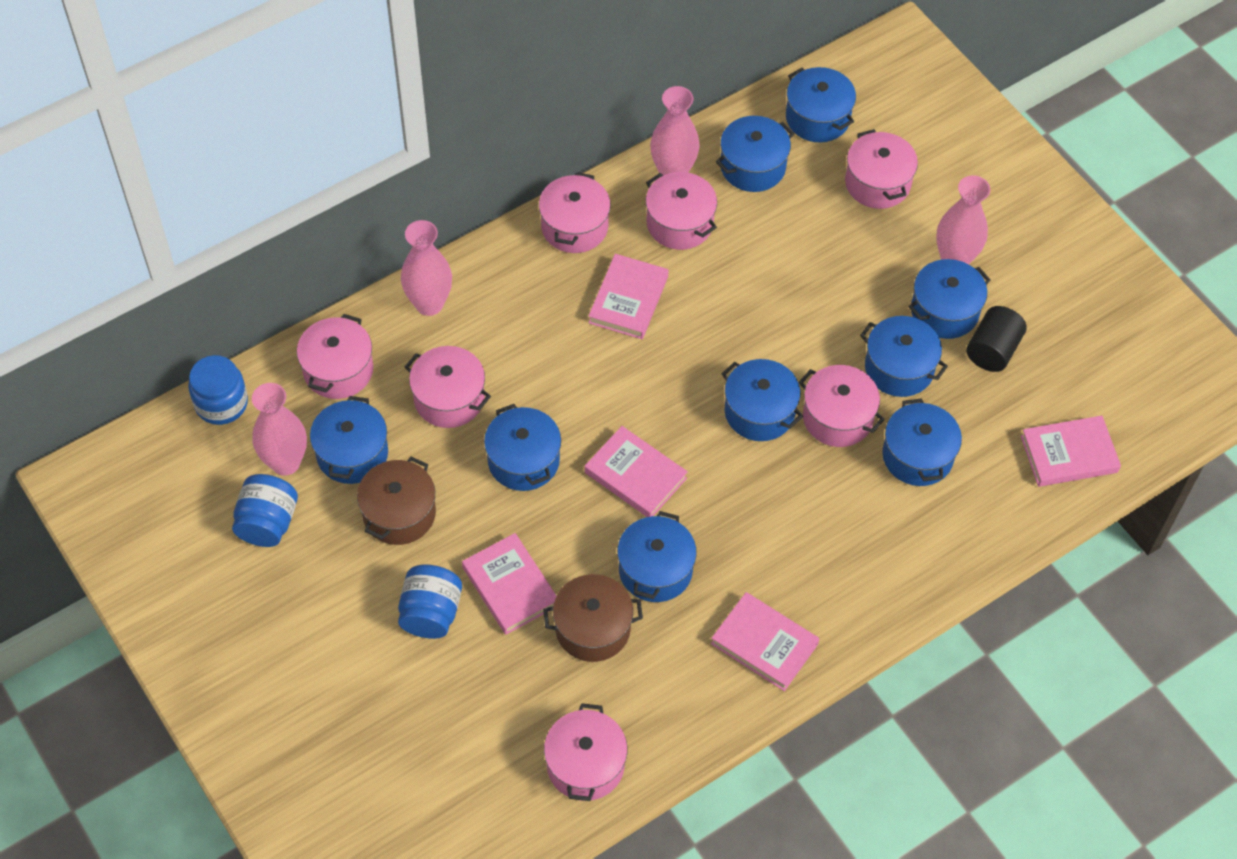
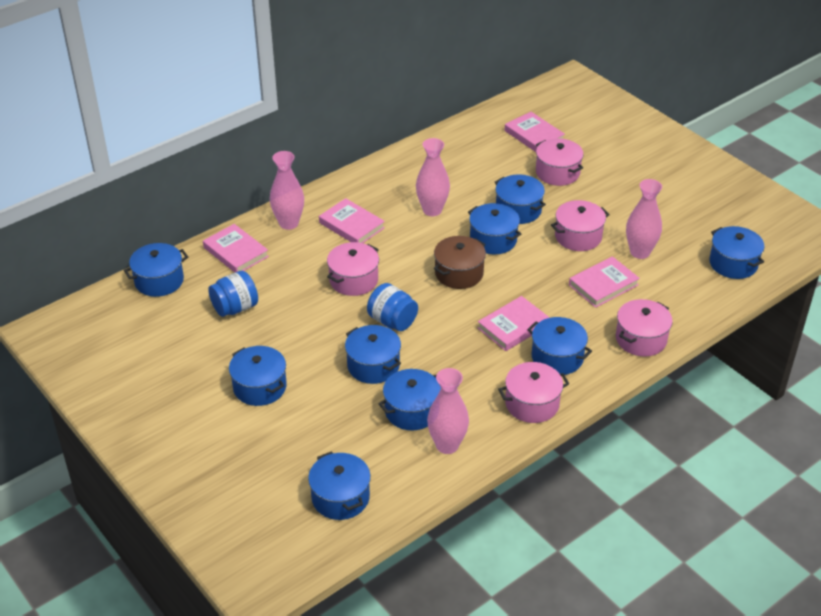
black cylinder: [966,306,1027,372] = 1 -> none = 0
blue jar: [188,355,248,425] [232,474,298,547] [398,564,462,639] = 3 -> [208,271,258,317] [367,283,418,331] = 2
brown pot: [357,457,436,545] [543,574,643,662] = 2 -> [434,236,486,289] = 1
pink pot: [297,314,373,399] [405,346,491,428] [539,172,611,253] [544,703,627,801] [646,172,717,250] [799,365,885,447] [845,129,918,209] = 7 -> [327,242,379,296] [498,362,569,423] [536,138,583,186] [551,200,610,251] [616,299,673,357] = 5

